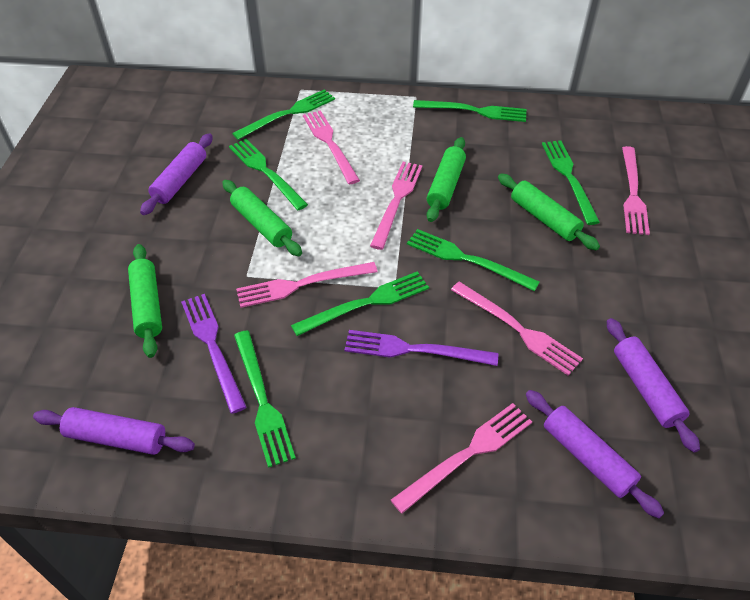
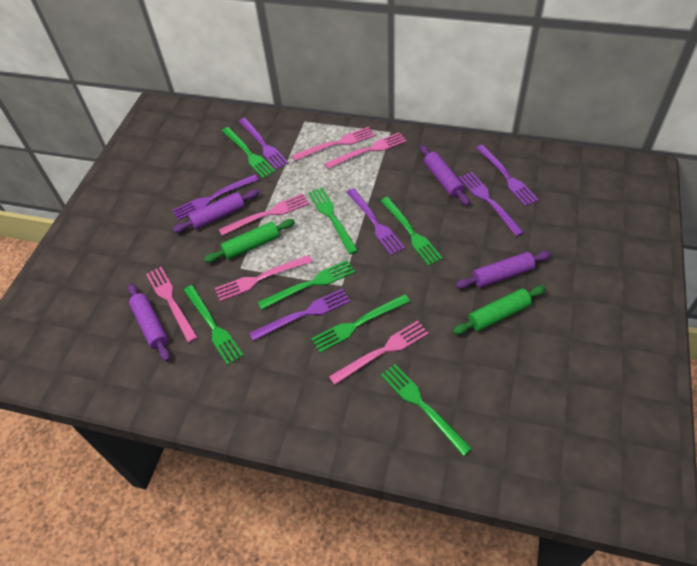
green rolling pin: [128,244,162,358] [222,180,302,256] [427,137,466,222] [498,173,600,251] = 4 -> [204,219,295,263] [453,285,546,335] = 2
purple fork: [181,294,247,414] [344,330,498,366] = 2 -> [172,174,259,220] [239,118,289,170] [249,288,350,341] [347,188,405,255] [459,172,524,236] [476,145,539,207] = 6

